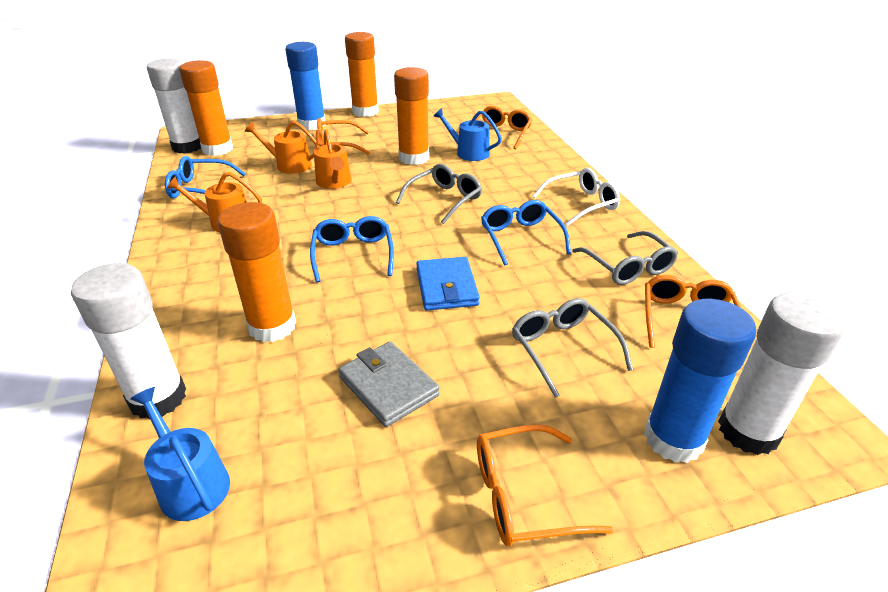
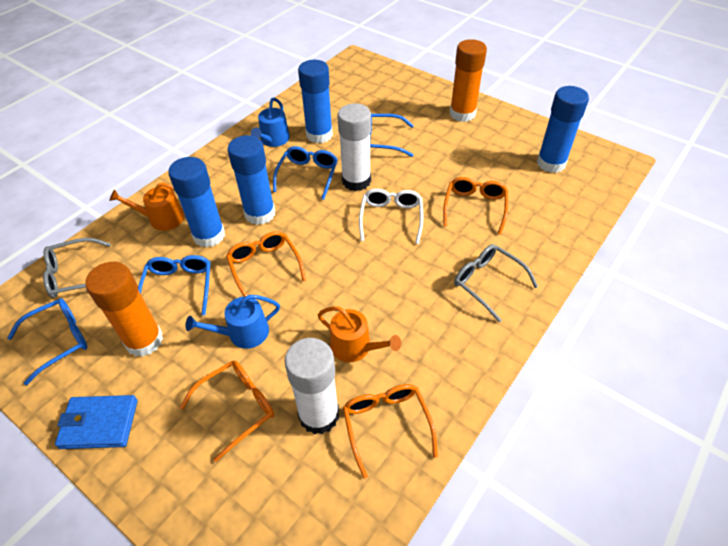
blue glasses: [165,156,246,198] [310,216,394,282] [481,200,571,265] = 3 -> [7,298,87,385] [138,255,211,315] [273,146,338,200] [370,113,414,157] = 4
blue glue stick: [285,42,325,130] [644,299,757,463] = 2 -> [168,157,225,248] [228,135,275,225] [298,60,333,143] [537,86,589,173] = 4
grey glasses: [396,164,482,224] [512,298,633,398] [572,231,678,285] = 3 -> [43,238,111,298] [454,244,538,322] = 2
grey wallet: [338,341,439,427] = 1 -> none = 0
orange glue stick: [179,60,233,156] [218,202,296,342] [345,32,379,117] [394,67,429,165] = 4 -> [85,262,163,357] [450,39,487,122] = 2
orange watering can: [167,172,262,232] [245,121,319,174] [314,130,352,189] = 3 -> [109,182,184,231] [318,306,401,362] = 2
white glue stick: [71,263,186,419] [147,59,201,154] [718,292,846,455] = 3 -> [285,338,339,435] [337,103,371,191] = 2

